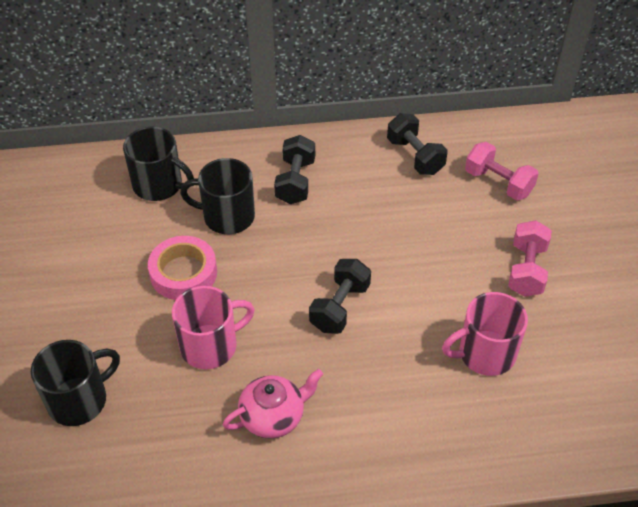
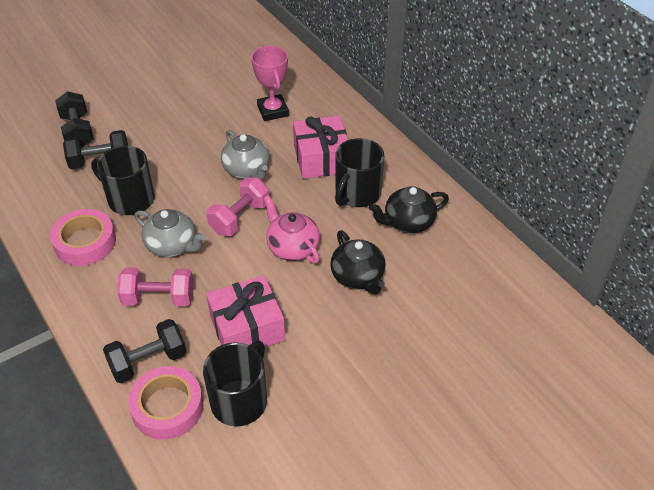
black teapot: none = 0 -> [330,230,386,294] [369,186,449,233] = 2
grey teapot: none = 0 -> [135,209,205,257] [221,130,270,180] = 2
pink gift: none = 0 -> [206,275,285,350] [293,116,348,179] = 2
pink mug: [172,286,255,369] [442,292,528,376] = 2 -> none = 0
pink tape: [148,236,217,300] = 1 -> [50,209,116,266] [128,366,203,440] = 2
pink trophy: none = 0 -> [251,46,289,121] = 1

